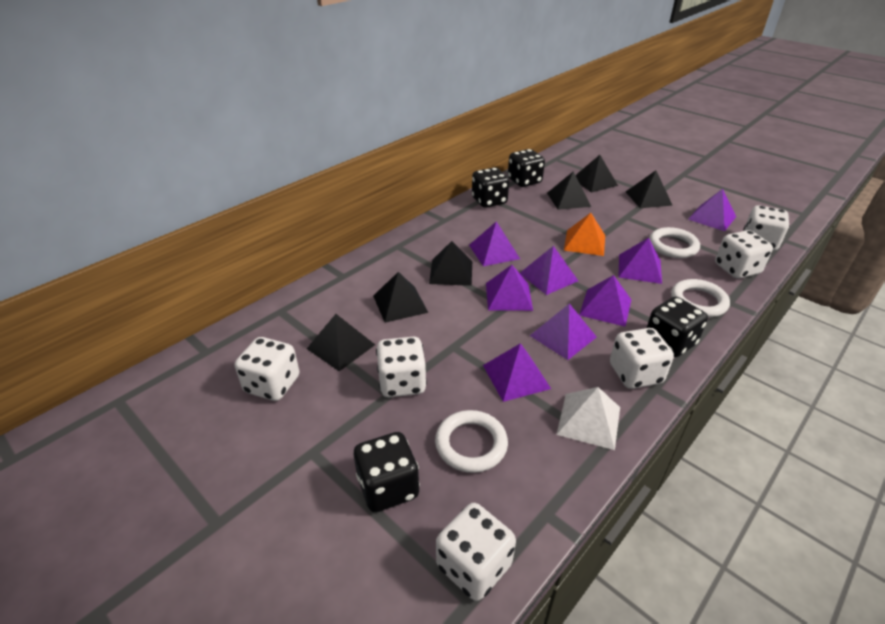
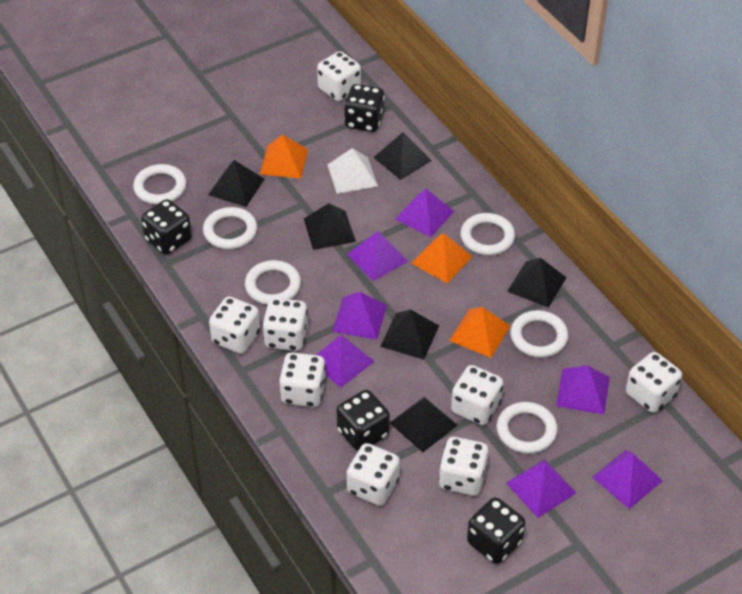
orange pyramid: [564,213,605,256] = 1 -> [260,135,308,179] [411,233,472,283] [449,307,510,358] = 3
purple pyramid: [469,221,520,266] [483,343,551,402] [486,265,533,311] [520,246,578,295] [530,303,597,360] [579,275,631,326] [618,238,662,284] [688,189,736,231] = 8 -> [316,335,375,388] [332,292,387,340] [347,231,408,281] [395,188,454,237] [506,459,576,518] [556,365,610,415] [592,450,663,509] = 7
white dice: [235,337,299,401] [376,337,427,397] [436,503,516,601] [610,328,674,389] [715,230,773,279] [743,205,789,251] = 6 -> [209,296,260,354] [262,298,308,351] [279,352,326,407] [317,51,361,101] [347,443,400,506] [439,437,489,496] [451,365,503,425] [626,352,682,413] = 8
white ring: [435,410,508,473] [649,227,700,258] [671,279,730,317] = 3 -> [133,164,186,205] [203,207,257,249] [245,260,301,305] [460,213,515,256] [496,402,558,454] [510,310,568,358] = 6

